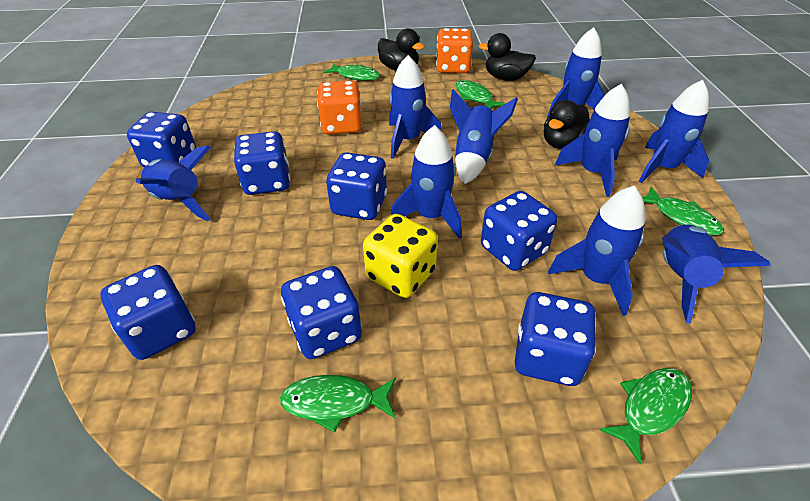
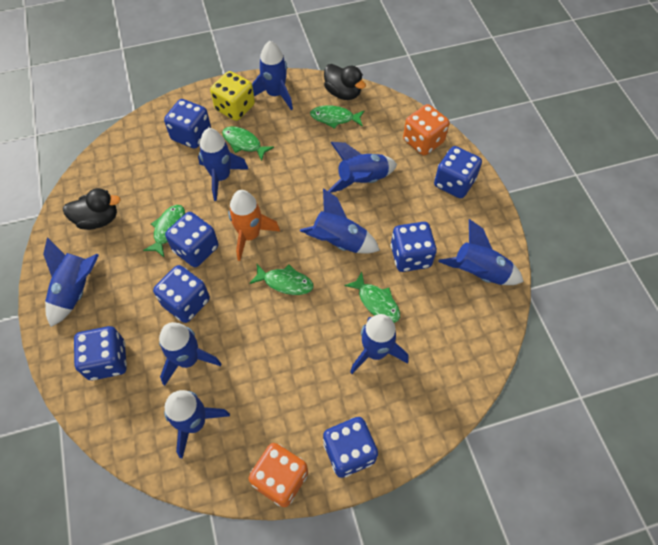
black duck: [378,28,424,71] [479,33,536,81] [544,100,589,149] = 3 -> [63,188,121,230] [324,64,366,100] = 2
orange rocket: none = 0 -> [228,190,280,261] = 1

